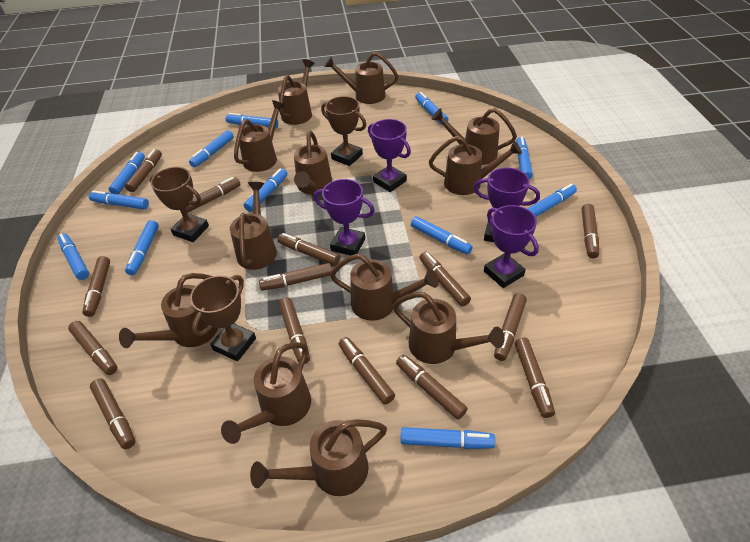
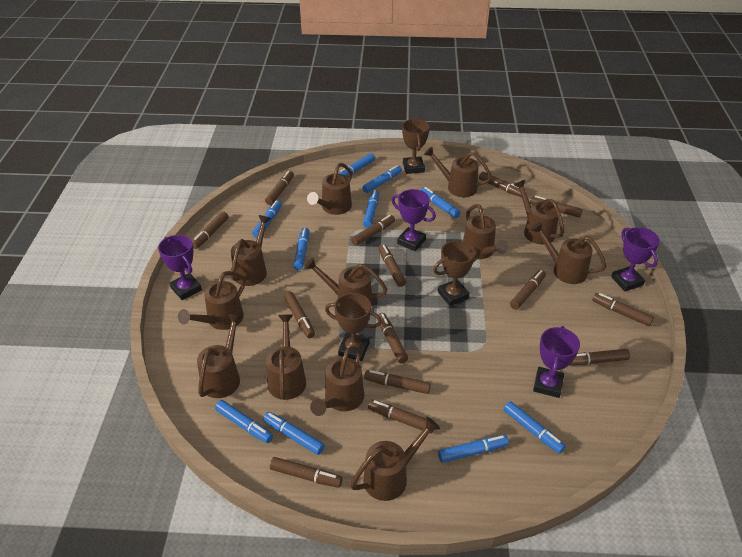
blue marker: [58,233,89,280] [89,191,149,209] [109,152,145,194] [125,220,159,275] [189,130,234,167] [226,113,278,128] [244,168,288,212] [401,427,495,449] [411,216,473,255] [415,92,449,125] [516,137,533,179] [527,184,577,217] = 12 -> [215,400,273,443] [252,200,282,238] [263,412,325,455] [293,228,309,270] [338,153,375,177] [362,165,402,193] [363,190,379,228] [420,187,461,218] [438,435,509,463] [504,401,566,454] = 10

